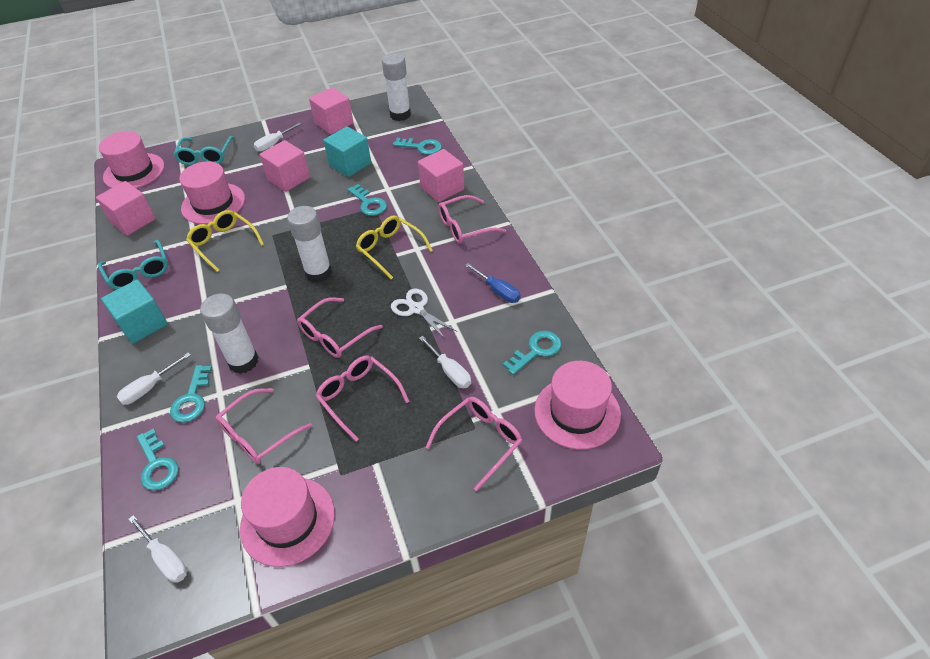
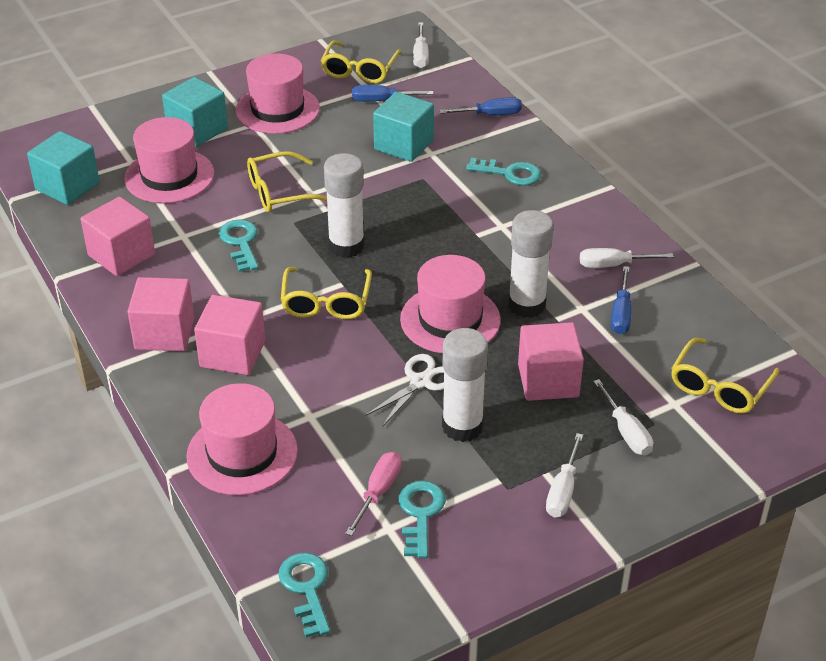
blue screwdriver: [465,263,521,303] = 1 -> [352,85,433,102] [440,97,522,115] [611,266,632,334] = 3
pink glasses: [216,388,312,464] [297,297,383,358] [316,356,410,441] [425,397,522,491] [438,195,506,244] = 5 -> none = 0
pink screwdriver: none = 0 -> [345,452,402,536] = 1
turquoise cube: [101,279,168,344] [323,126,371,177] = 2 -> [27,131,100,205] [162,77,228,147] [373,92,434,162] = 3
turquoise glasses: [98,240,168,290] [173,136,235,165] = 2 -> none = 0
turquoise key: [137,429,178,491] [170,365,212,423] [348,184,387,216] [393,138,442,155] [503,331,561,375] = 5 -> [219,219,258,272] [279,552,330,637] [399,480,446,558] [466,158,541,186] = 4
yellow glasses: [186,210,264,272] [356,216,433,279] = 2 -> [247,151,327,212] [281,267,372,319] [321,40,401,84] [671,338,779,414] = 4

